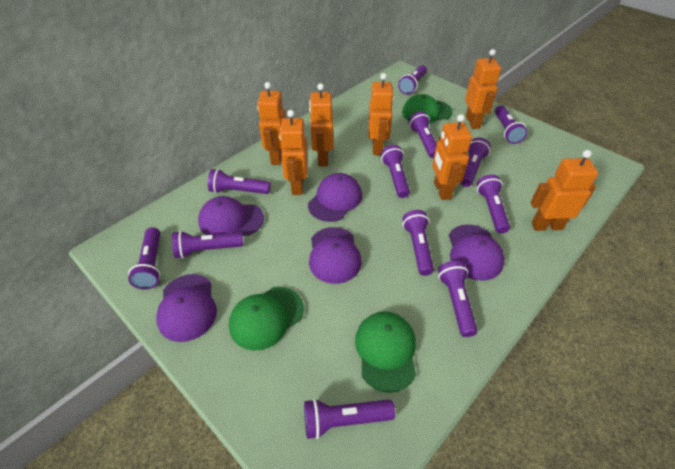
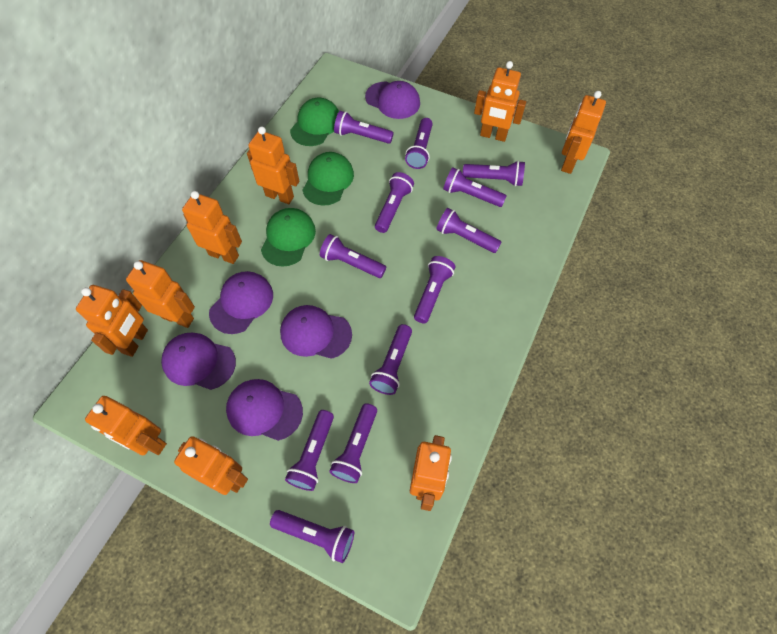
orange robot: [257,82,285,165] [279,110,308,195] [309,83,334,167] [368,73,394,155] [432,114,472,200] [465,49,501,129] [530,150,598,231] = 7 -> [76,285,148,357] [85,396,167,455] [126,260,195,328] [174,436,248,495] [182,191,242,264] [247,126,299,204] [410,435,452,511] [474,61,526,142] [561,91,606,174] = 9

